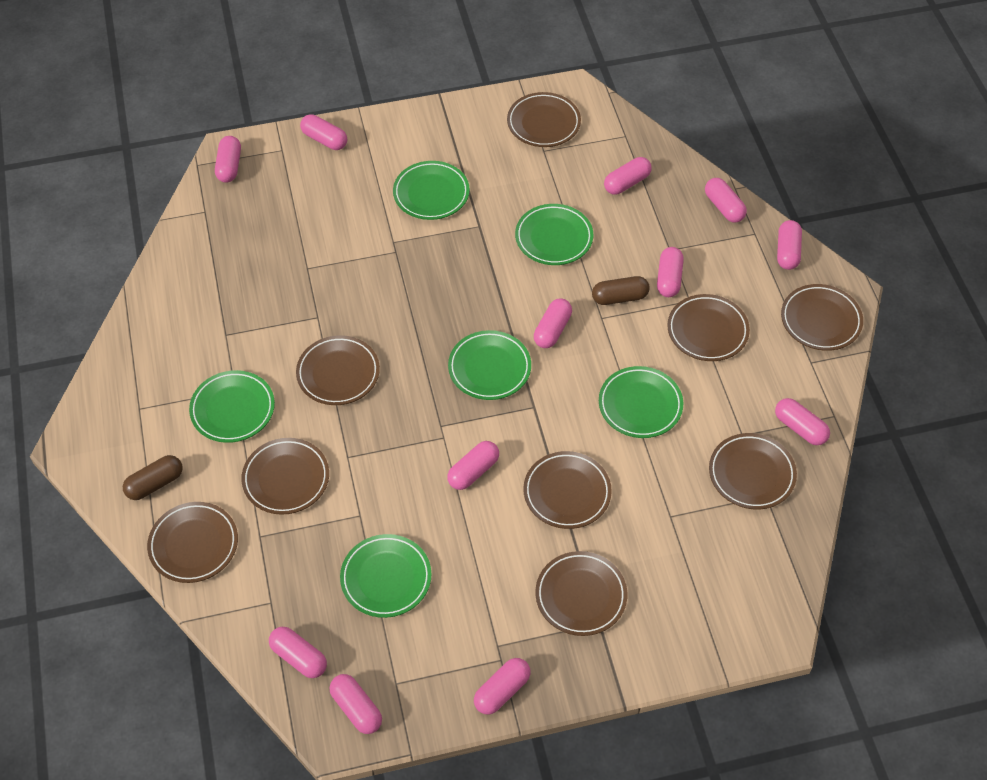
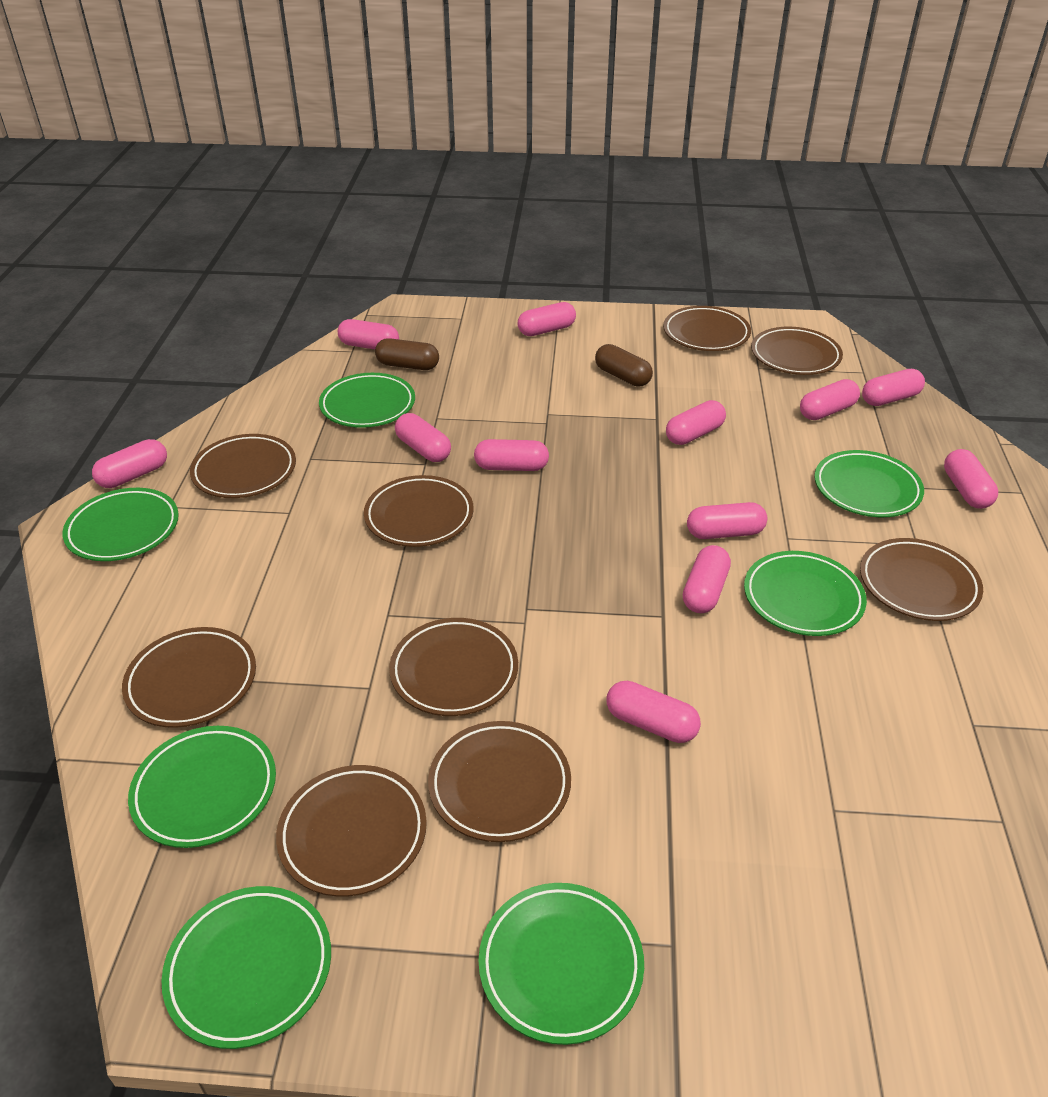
green plate: [189,370,275,443] [340,534,432,618] [393,161,470,220] [448,330,531,400] [515,204,593,265] [599,366,683,438] = 6 -> [62,488,179,561] [128,726,276,848] [162,886,331,1049] [319,373,415,428] [479,883,644,1045] [744,551,867,636] [814,450,924,517] = 7

